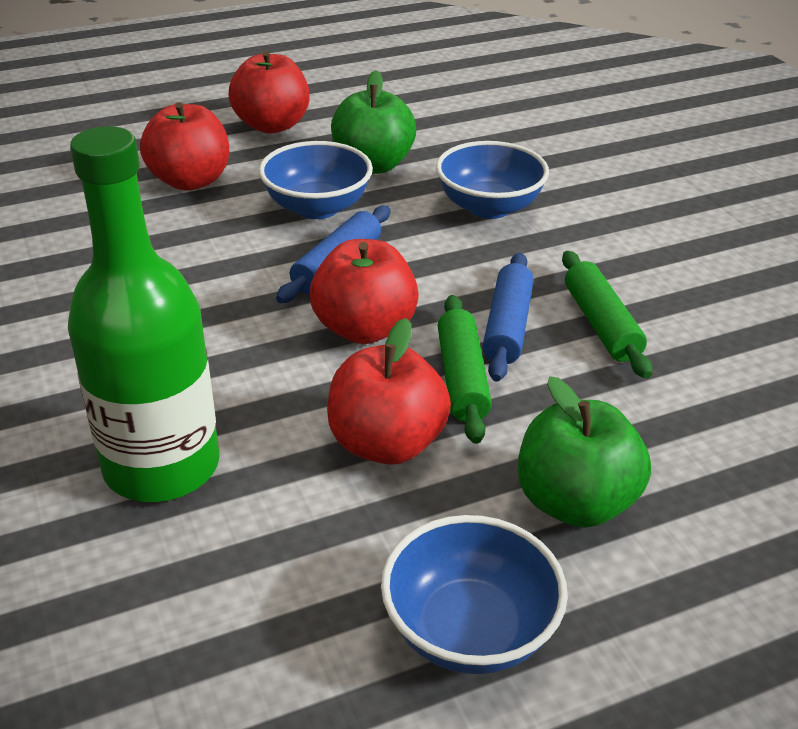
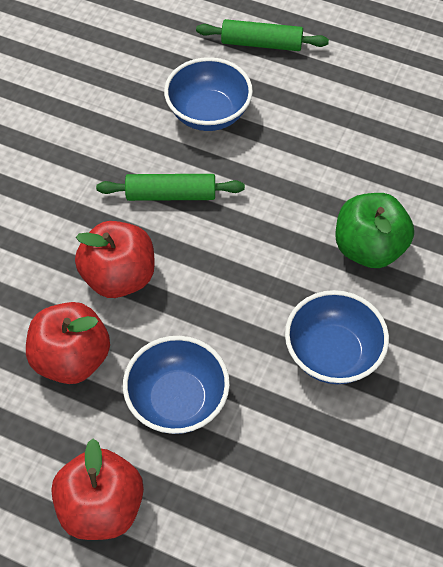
blue rolling pin: [276,206,390,303] [482,252,534,381] = 2 -> none = 0
green apple: [331,70,416,174] [518,376,651,528] = 2 -> [336,193,414,268] = 1
green bottle: [68,126,220,502] = 1 -> none = 0
red apple: [140,102,229,191] [228,51,310,134] [310,239,419,344] [327,318,451,465] = 4 -> [26,302,110,384] [51,439,144,540] [75,221,155,298] = 3

